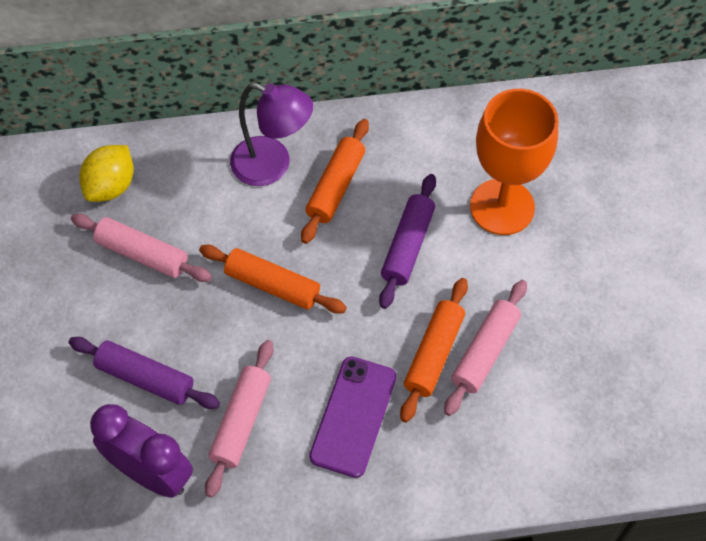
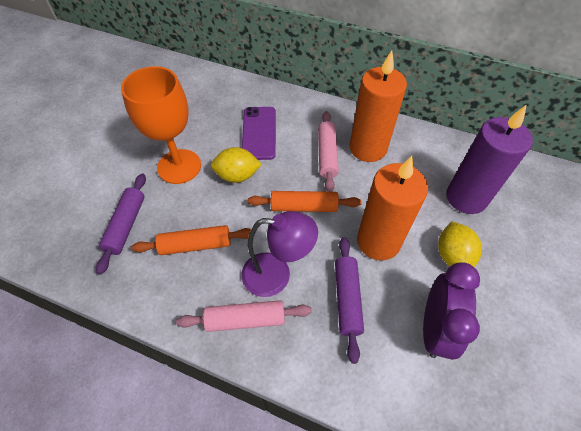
orange candle: none = 0 -> [350,50,407,162] [357,156,428,260] = 2
orange rolling pin: [199,245,347,314] [301,119,369,244] [400,278,468,423] = 3 -> [132,225,251,255] [248,191,362,212] = 2
pink rolling pin: [71,214,212,282] [205,340,274,498] [444,280,527,416] = 3 -> [176,300,312,332] [318,111,339,192] = 2
purple candle: none = 0 -> [446,104,533,214] = 1
yellow lemon: [79,145,134,202] = 1 -> [211,147,262,183] [438,221,482,267] = 2

